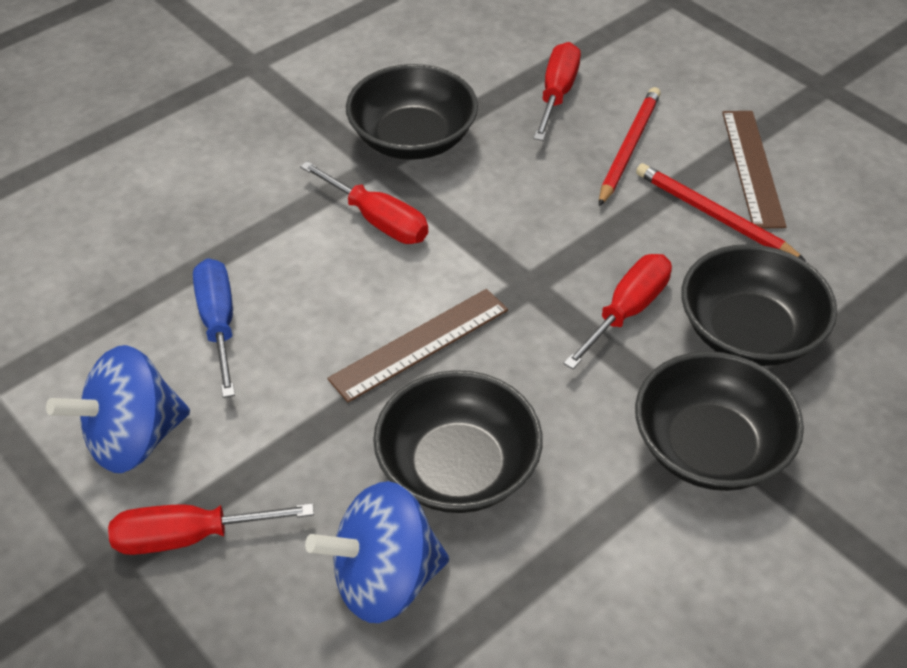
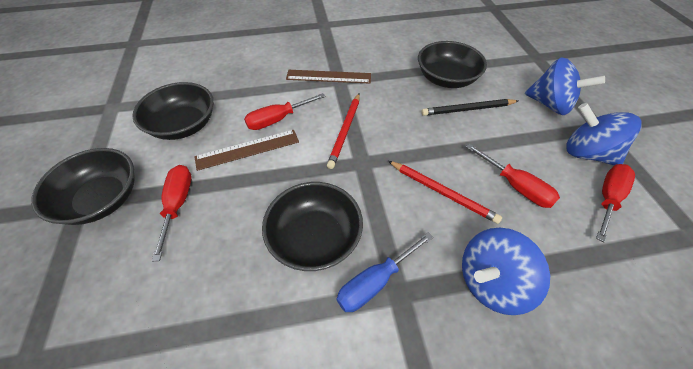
black pencil: none = 0 -> [422,99,518,116] = 1
blue spinning top: [46,345,190,473] [305,481,449,623] = 2 -> [462,228,550,315] [525,57,605,115] [566,103,642,165] = 3

